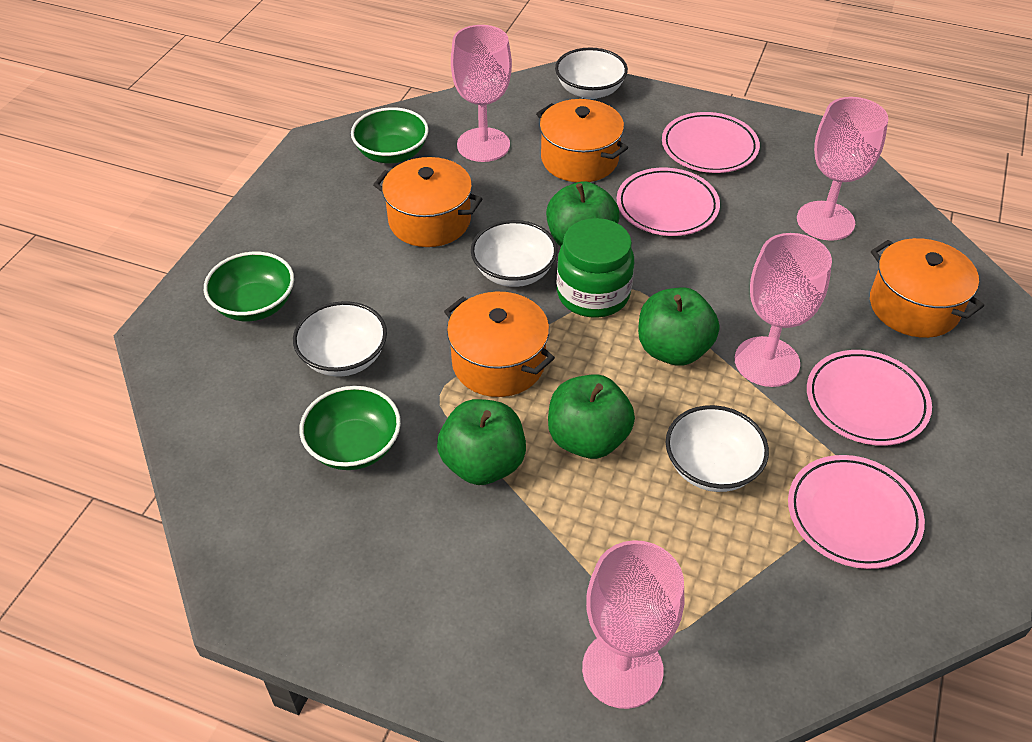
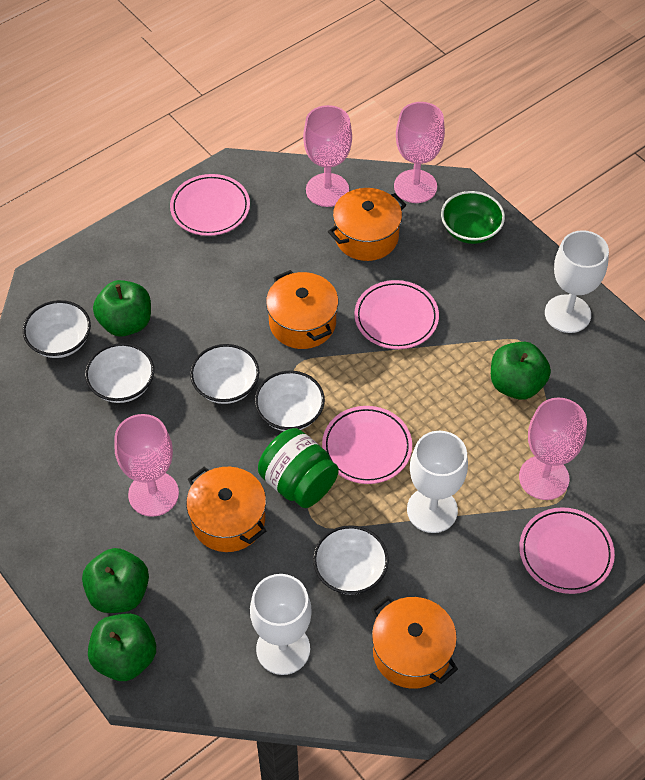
green bowl: [204,252,294,321] [299,386,401,470] [351,107,429,164] = 3 -> [441,191,505,244] = 1
white bowl: [293,301,387,377] [471,220,557,287] [555,47,628,99] [666,405,769,492] = 4 -> [23,300,91,358] [85,343,154,403] [190,344,259,404] [255,371,325,431] [313,525,389,595] = 5
white goblet: none = 0 -> [250,574,312,675] [407,431,468,533] [545,230,609,333] = 3

